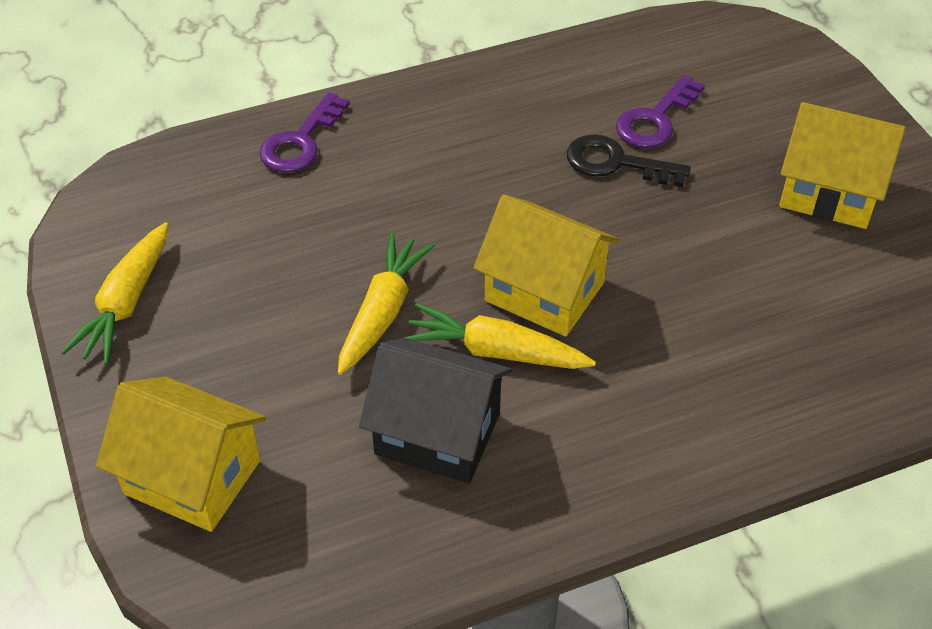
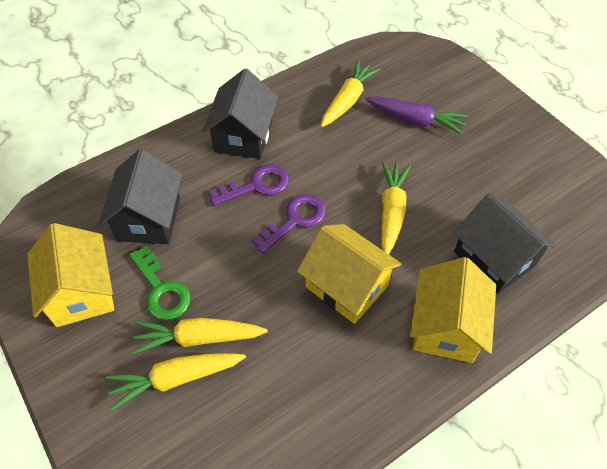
black house: [359,338,512,483] = 1 -> [98,149,182,244] [202,69,278,159] [453,193,557,294] = 3
black key: [567,134,691,187] = 1 -> none = 0
green key: none = 0 -> [129,246,191,320] = 1
purple carrot: none = 0 -> [365,96,468,135] = 1
yellow carrot: [61,222,168,364] [338,233,435,375] [403,303,596,369] = 3 -> [106,353,246,411] [132,318,268,354] [321,60,381,127] [381,161,411,254] = 4

